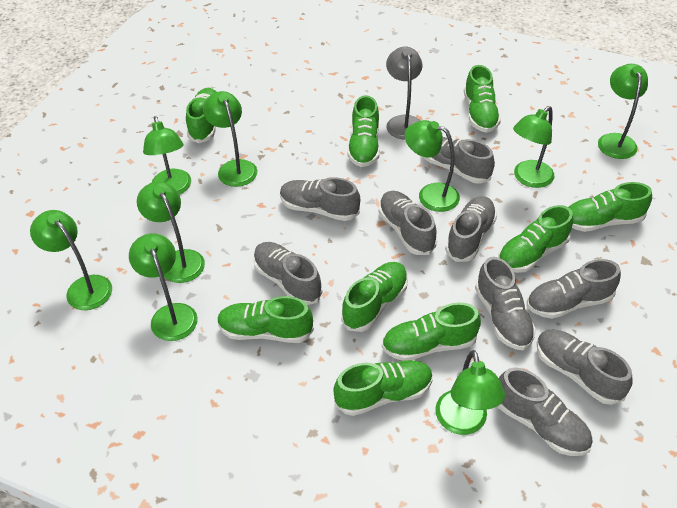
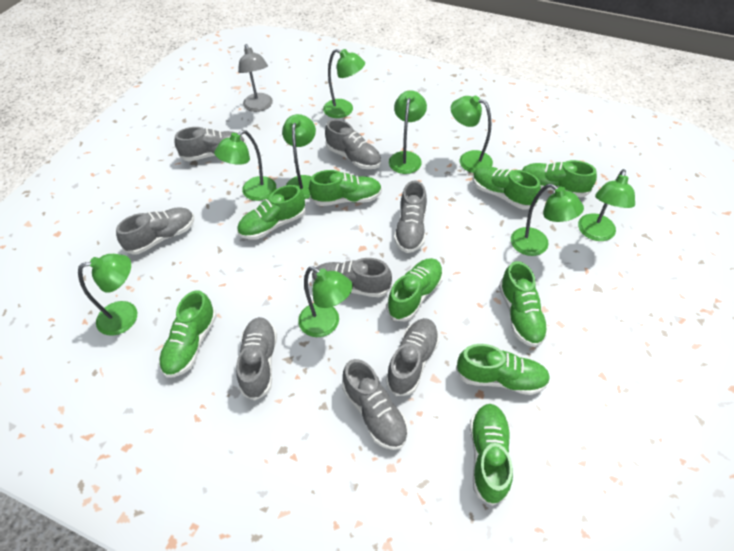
grey shoe: [253,242,322,305] [280,177,360,221] [379,191,437,255] [424,137,495,184] [445,196,497,262] [475,257,536,351] [497,367,593,456] [527,259,621,319] [537,330,633,405] = 9 -> [116,207,194,255] [174,127,246,161] [236,317,277,401] [312,258,392,297] [325,119,381,169] [342,359,408,450] [386,318,440,396] [394,180,427,253] = 8

